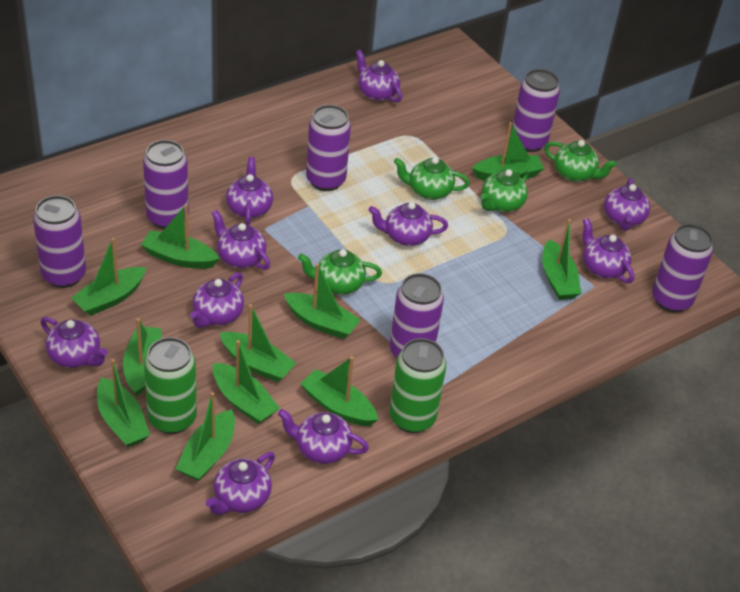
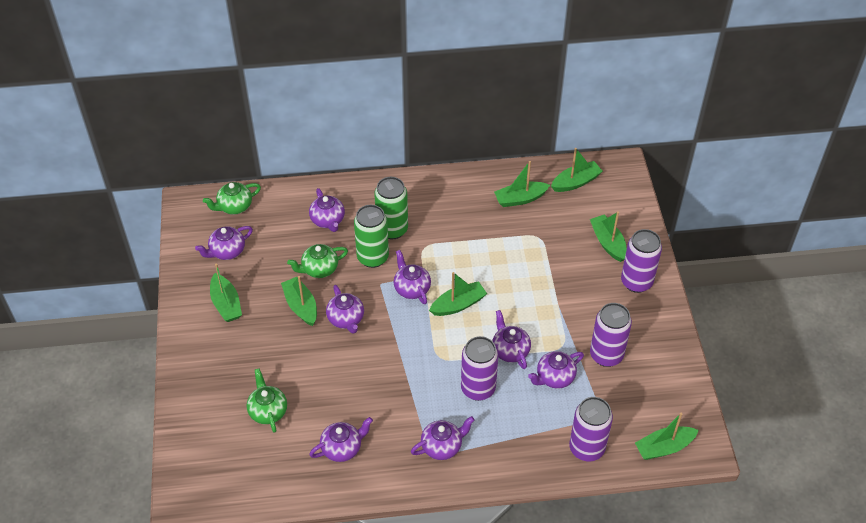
green boat: [71,238,146,316] [97,359,150,447] [123,318,162,396] [141,204,220,269] [176,392,235,481] [213,340,280,424] [220,304,296,382] [284,263,361,339] [300,356,378,426] [472,122,544,181] [542,219,581,300] = 11 -> [210,264,242,322] [281,276,317,326] [429,272,487,316] [494,161,550,207] [551,148,603,192] [590,211,627,262] [635,413,699,460] = 7
green teapot: [298,249,382,295] [394,157,470,200] [481,169,529,212] [544,140,617,182] = 4 -> [203,182,261,215] [247,368,287,433] [287,244,348,278] = 3
purple can: [33,195,86,288] [143,140,189,229] [306,105,351,191] [390,273,444,359] [513,69,560,152] [652,224,713,313] = 6 -> [461,336,498,401] [569,397,613,461] [590,303,632,367] [621,229,662,293] = 4
purple teapot: [40,317,108,368] [190,272,244,328] [206,452,275,515] [212,210,270,270] [226,157,273,225] [278,409,369,464] [356,50,402,103] [368,202,448,246] [583,218,634,283] [604,178,650,231] = 10 -> [195,226,253,260] [309,188,345,232] [309,417,373,462] [326,285,364,334] [394,250,431,304] [411,416,475,460] [492,310,531,369] [528,351,584,388] = 8

